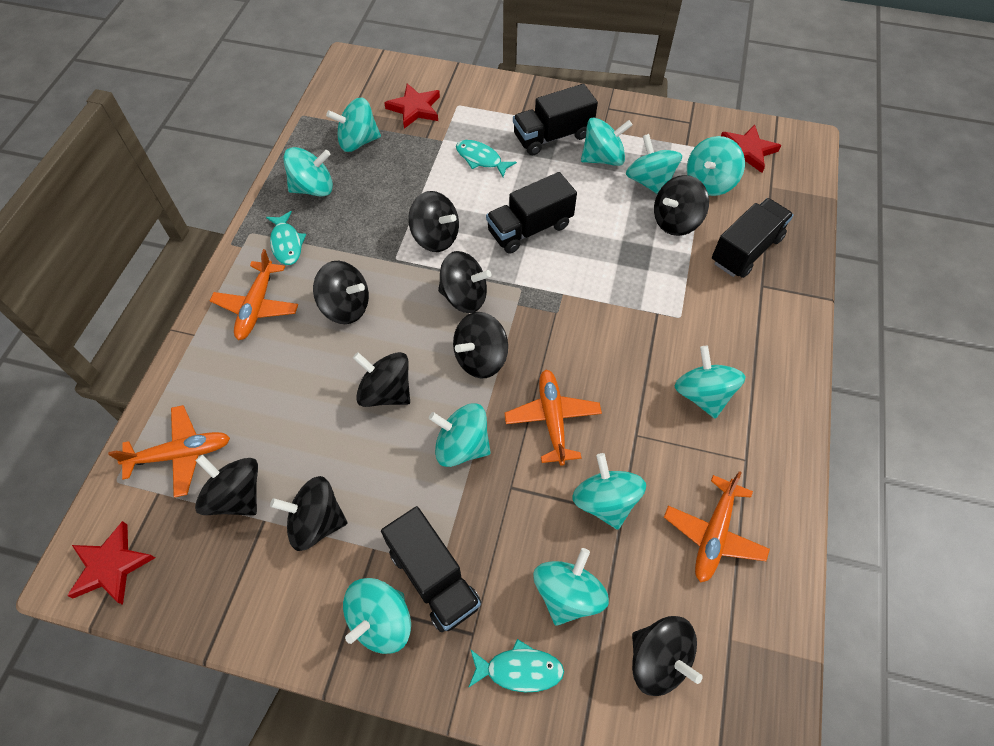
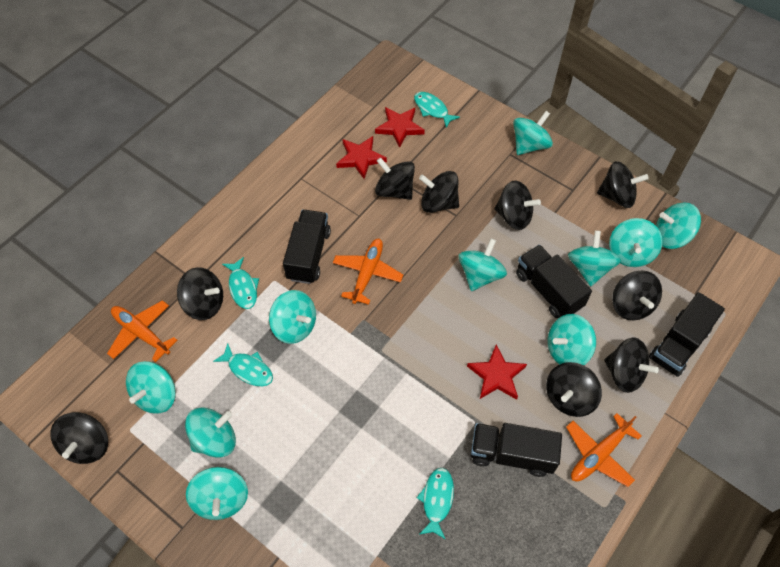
orange plane: [108,405,230,498] [210,249,298,340] [504,370,602,466] [664,471,770,583] = 4 -> [107,300,177,362] [333,239,403,305] [566,413,641,487] = 3
turquoise fish: [266,211,306,265] [456,140,517,177] [468,639,564,692] = 3 -> [213,343,273,386] [222,257,259,309] [414,92,460,128] [416,468,454,540] = 4

